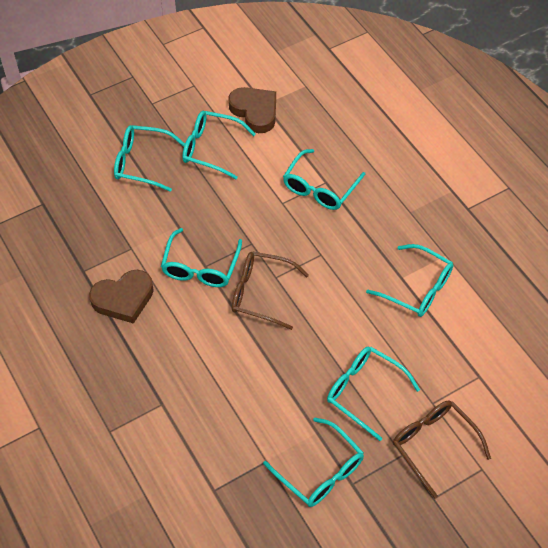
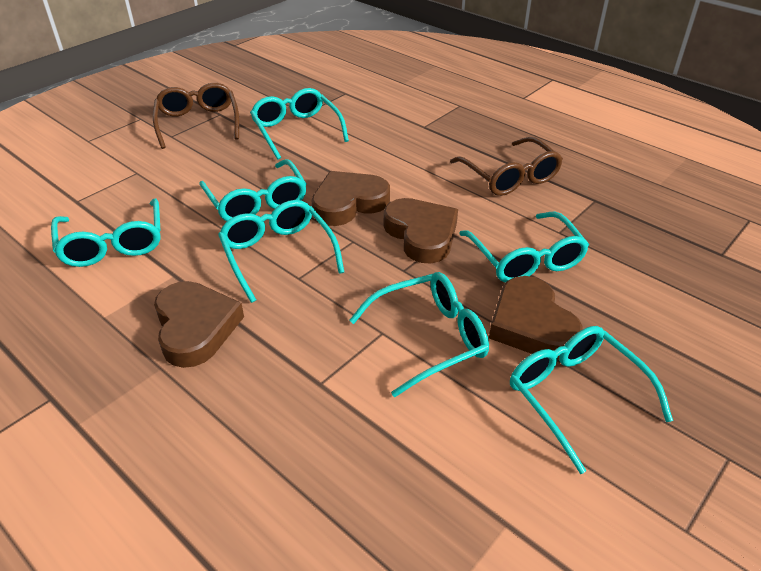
brown heart: [89,270,154,324] [228,87,276,133] = 2 -> [154,281,244,368] [312,171,390,226] [384,198,458,263] [489,276,583,360] = 4

